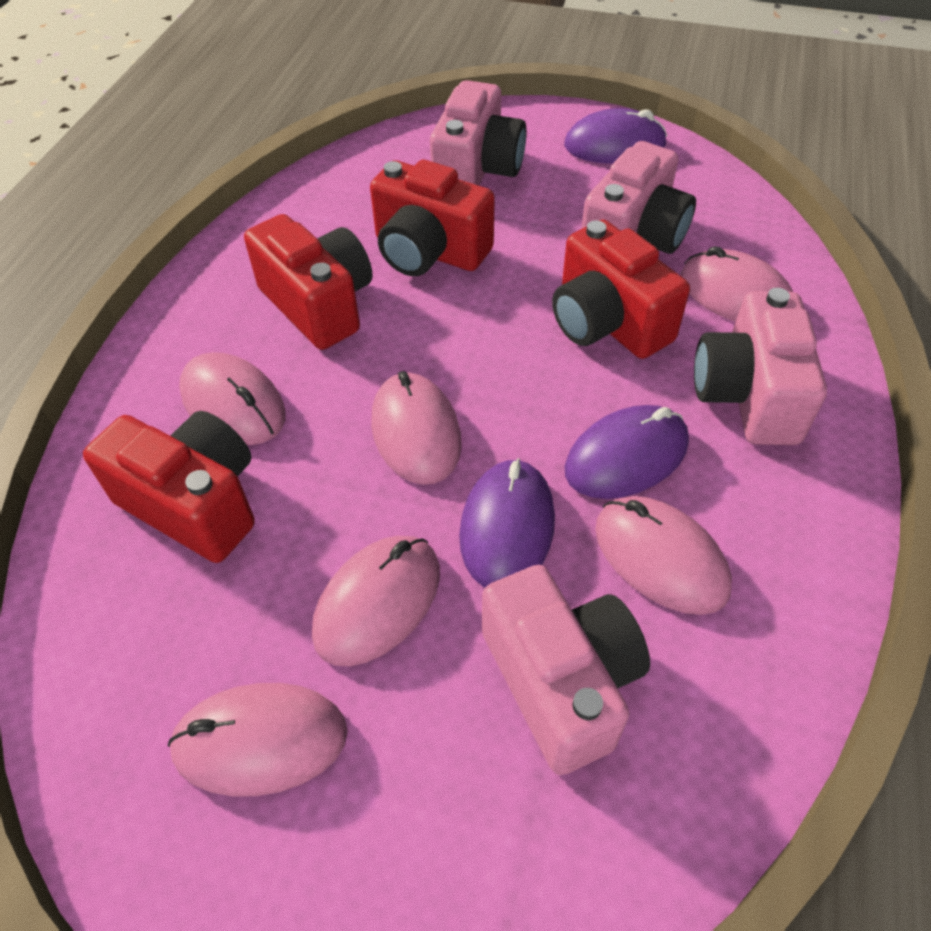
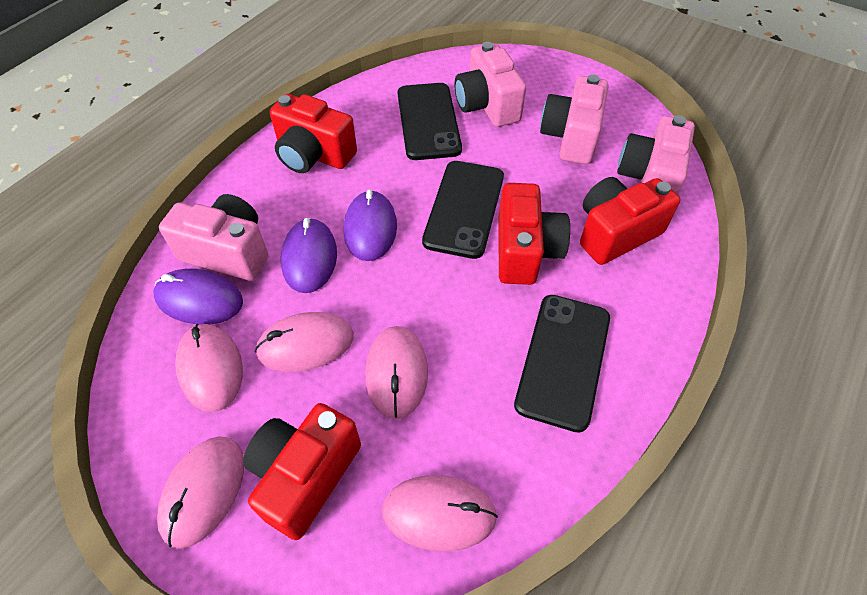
black phone: none = 0 -> [398,83,462,160] [422,161,504,259] [514,295,610,433] = 3
pink mouse: [168,683,348,796] [179,352,285,445] [312,536,440,667] [371,371,462,485] [595,496,732,615] [680,246,793,322] = 6 -> [157,437,244,549] [175,324,243,412] [255,312,354,372] [365,326,428,419] [382,475,498,551] = 5

